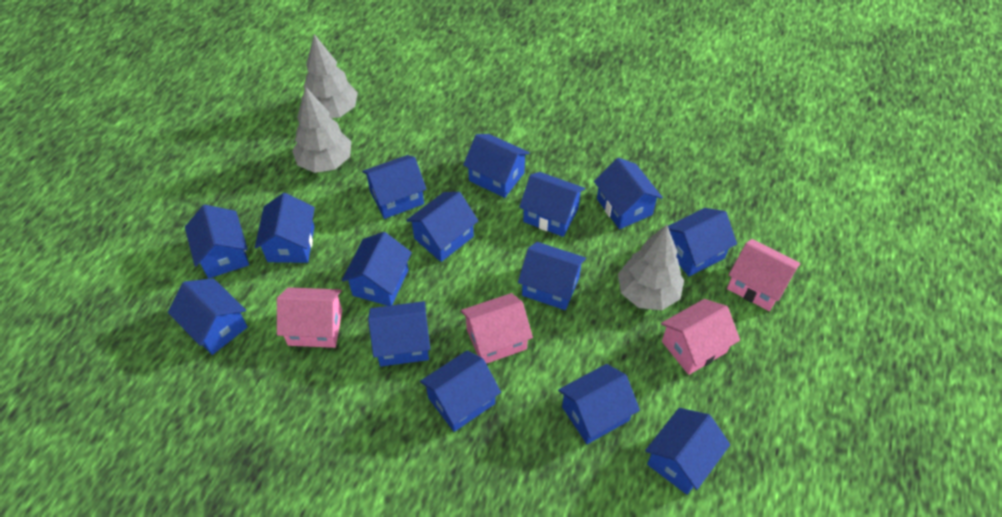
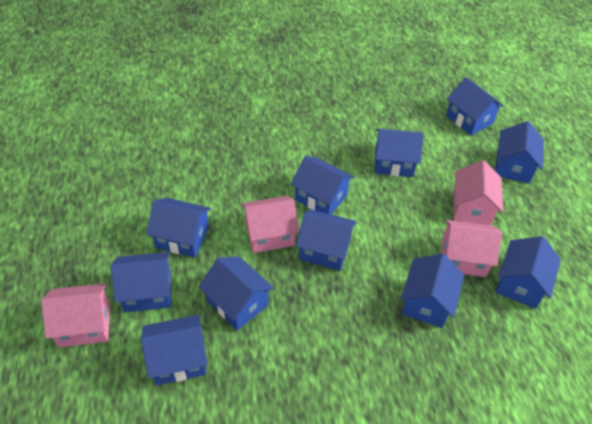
blue house: [168,278,248,355] [185,205,249,278] [255,193,315,263] [342,232,412,306] [362,155,426,219] [368,301,430,366] [406,192,478,262] [420,350,501,432] [463,134,530,198] [518,242,586,310] [519,172,585,237] [558,364,640,444] [594,158,663,229] [645,408,730,495] [668,208,737,277] = 15 -> [111,252,171,313] [141,315,208,386] [146,198,211,258] [199,256,274,331] [291,156,354,214] [296,209,357,271] [375,129,424,177] [401,253,464,328] [446,77,504,136] [495,121,544,183] [496,236,561,309] = 11
grey tree: [292,86,351,173] [301,34,358,118] [618,225,684,310] = 3 -> none = 0

